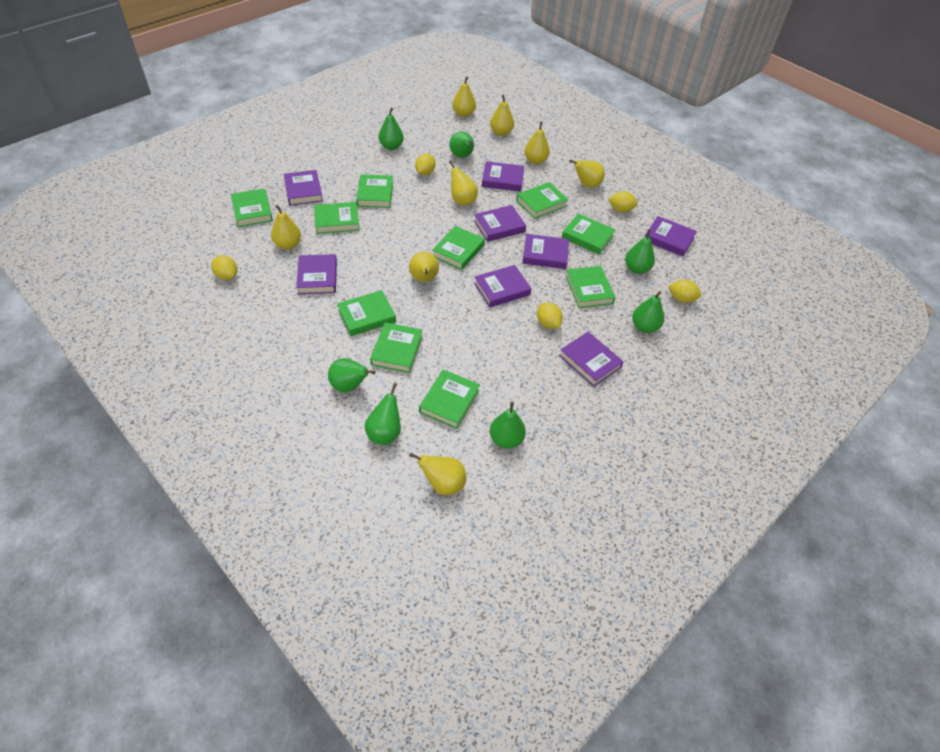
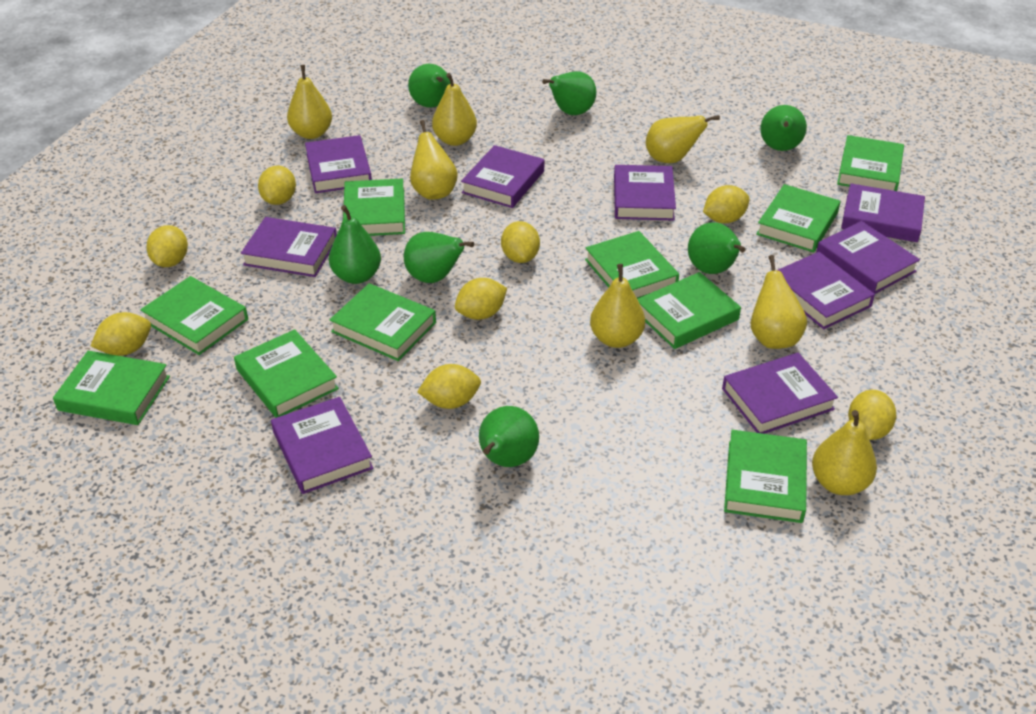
purple book: [284,170,323,206] [296,254,337,294] [474,205,526,242] [474,265,532,308] [482,161,524,192] [522,234,569,269] [559,332,624,387] [645,216,697,256] = 8 -> [241,217,337,277] [271,397,373,494] [305,135,372,193] [461,145,544,208] [614,165,676,221] [722,353,838,434] [776,252,875,329] [816,221,920,294] [841,183,925,242] = 9
yellow lemon: [211,255,237,280] [415,153,436,175] [537,303,563,329] [608,191,638,212] [668,279,701,303] = 5 -> [91,312,151,356] [146,225,188,267] [258,166,296,205] [417,364,481,409] [455,278,507,320] [501,221,540,263] [703,185,750,223] [848,390,896,440] = 8
yellow pear: [271,205,301,249] [409,252,439,282] [409,452,466,495] [449,160,478,206] [452,77,476,117] [490,95,514,136] [524,121,550,164] [569,160,605,188] = 8 -> [287,65,332,139] [410,120,458,200] [432,73,477,146] [590,264,645,348] [646,115,720,163] [751,255,807,349] [812,410,877,495] = 7

